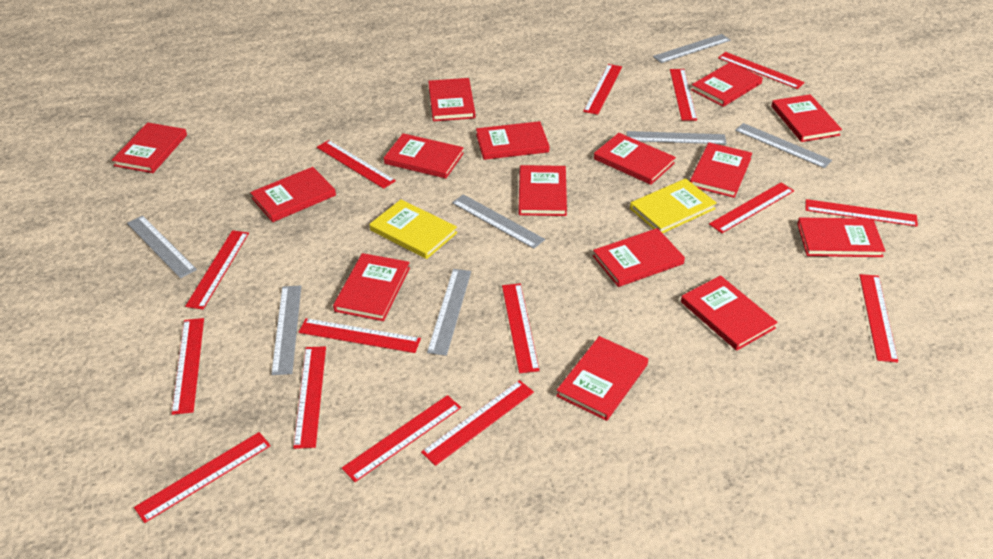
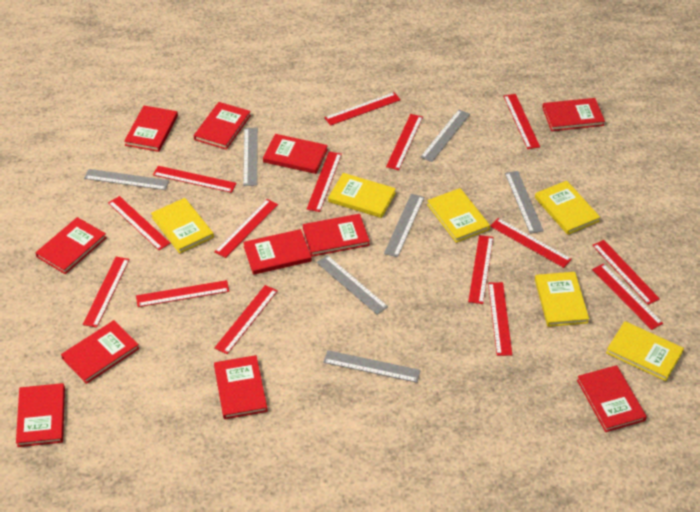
red book: [112,122,187,173] [250,167,336,222] [333,253,410,321] [384,133,464,179] [428,78,475,121] [476,121,550,160] [518,165,567,216] [556,336,648,421] [593,228,685,287] [594,133,676,185] [681,275,778,351] [690,142,752,198] [691,62,763,107] [771,94,842,142] [797,217,885,257] = 15 -> [16,383,65,447] [35,217,107,274] [61,320,139,384] [124,106,178,152] [194,102,251,150] [214,355,268,419] [243,229,312,275] [263,134,328,174] [303,214,370,257] [542,98,605,131] [577,365,647,432] = 11
yellow book: [369,200,457,259] [630,178,717,233] = 2 -> [151,198,214,254] [328,173,396,218] [427,188,490,243] [535,181,600,235] [535,272,589,327] [606,321,684,381] = 6

